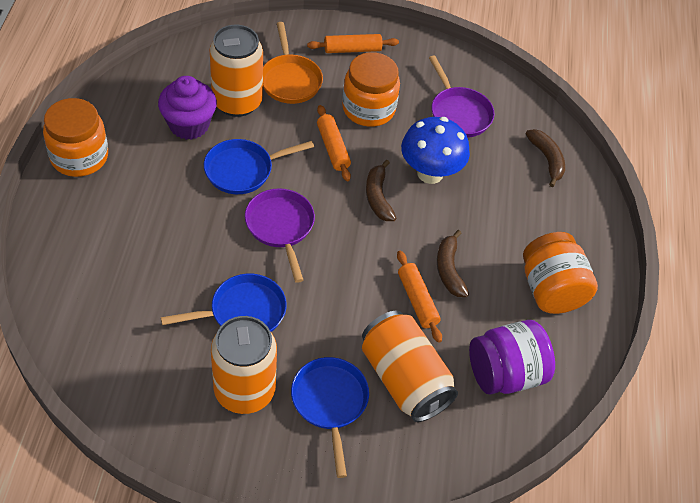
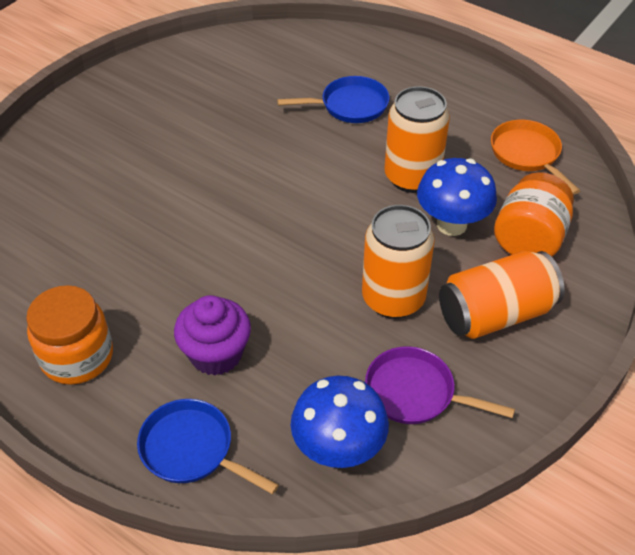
blue mushroom: [401,117,470,184] = 1 -> [291,376,389,468] [417,158,497,236] = 2
blue pan: [161,274,287,332] [204,139,314,194] [291,357,369,478] = 3 -> [137,399,279,494] [277,76,390,123] = 2
brown banana: [366,160,396,221] [437,230,469,297] [526,129,565,187] = 3 -> none = 0
orange jar: [43,98,108,177] [342,52,400,127] [523,232,598,314] = 3 -> [26,285,113,385] [494,172,574,257] = 2
orange rolling pin: [307,34,399,53] [317,105,351,181] [397,251,442,343] = 3 -> none = 0
purple jar: [469,320,555,395] = 1 -> none = 0
purple pan: [245,188,315,283] [429,55,494,138] = 2 -> [365,346,515,424] = 1

